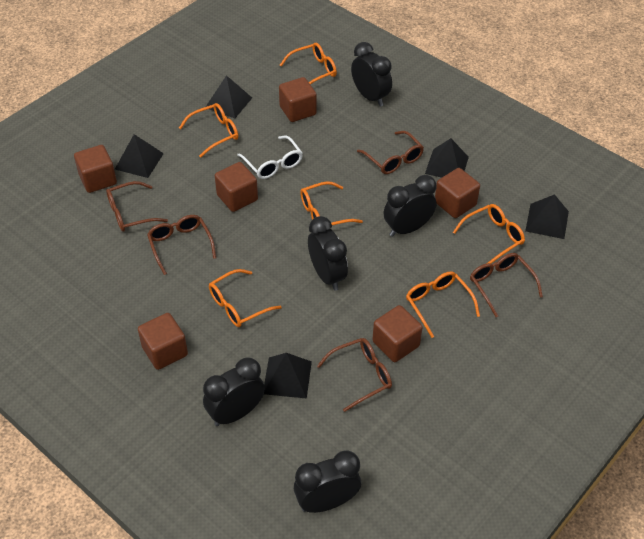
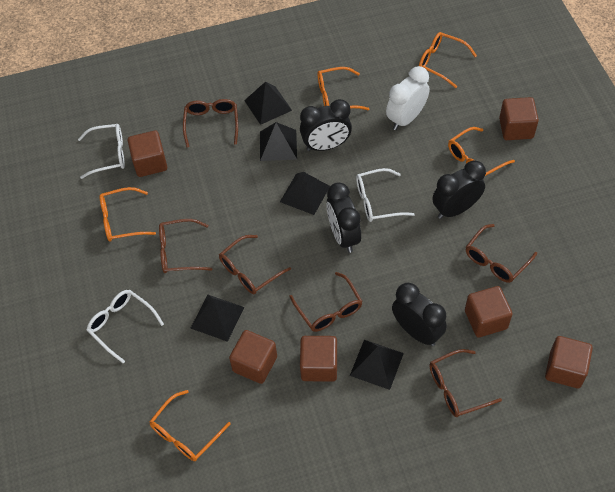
black clock: [203,357,265,426] [294,451,361,513] [308,216,348,291] [351,42,392,106] [384,175,436,237] = 5 -> [300,99,352,151] [326,182,361,253] [392,283,447,346] [432,160,486,219] = 4
brown glasses: [106,181,168,232] [147,215,216,275] [317,338,392,412] [357,131,424,174] [470,253,543,317] = 5 -> [159,219,212,273] [183,99,238,148] [219,235,291,294] [289,272,363,332] [429,349,502,417] [466,224,537,283] = 6
orange glasses: [179,103,238,158] [209,269,281,327] [280,43,337,85] [300,181,363,225] [406,271,480,338] [453,204,525,264] = 6 -> [99,187,156,242] [149,390,231,461] [318,67,369,110] [419,32,477,88] [448,127,515,176] = 5
white clock: none = 0 -> [386,66,430,130] = 1
white glasses: [237,135,303,179] = 1 -> [78,124,125,179] [87,290,164,363] [356,168,415,222] = 3

